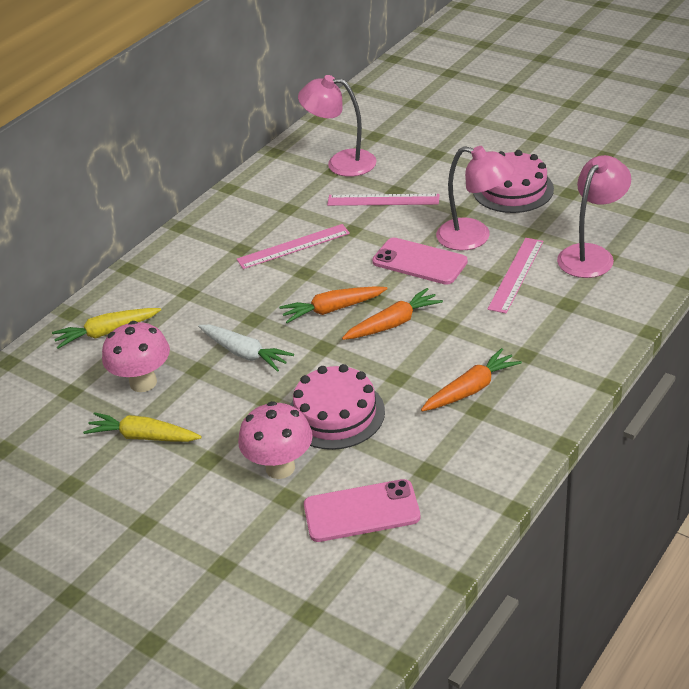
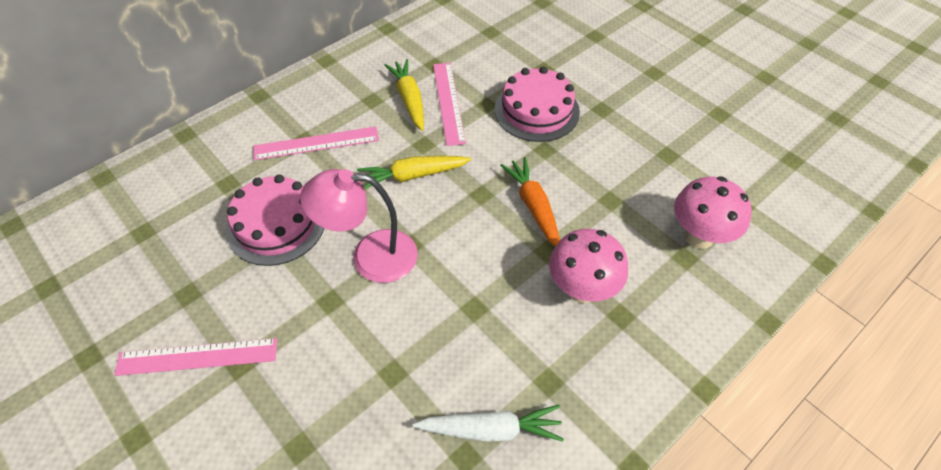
orange carrot: [279,286,387,323] [342,288,443,340] [421,348,522,411] = 3 -> [500,157,560,247] = 1
pink lamp: [298,75,377,177] [436,146,515,250] [557,155,631,278] = 3 -> [300,169,418,283] = 1
pink phone: [304,479,420,542] [372,238,468,285] = 2 -> none = 0

